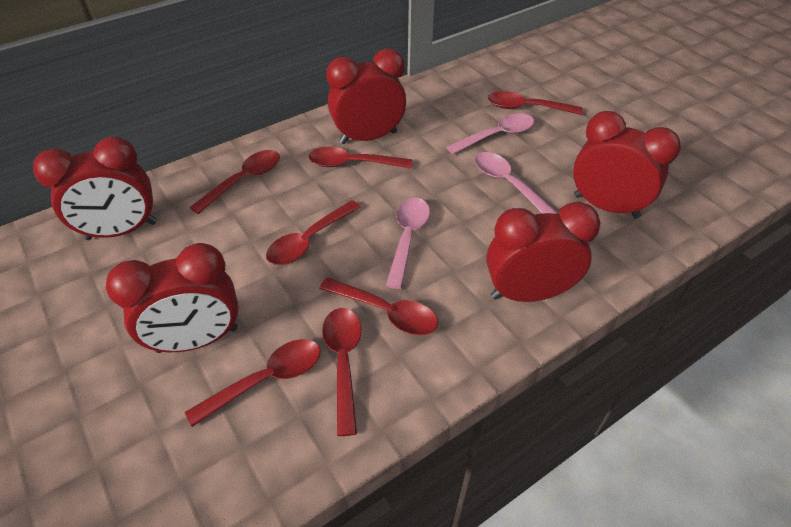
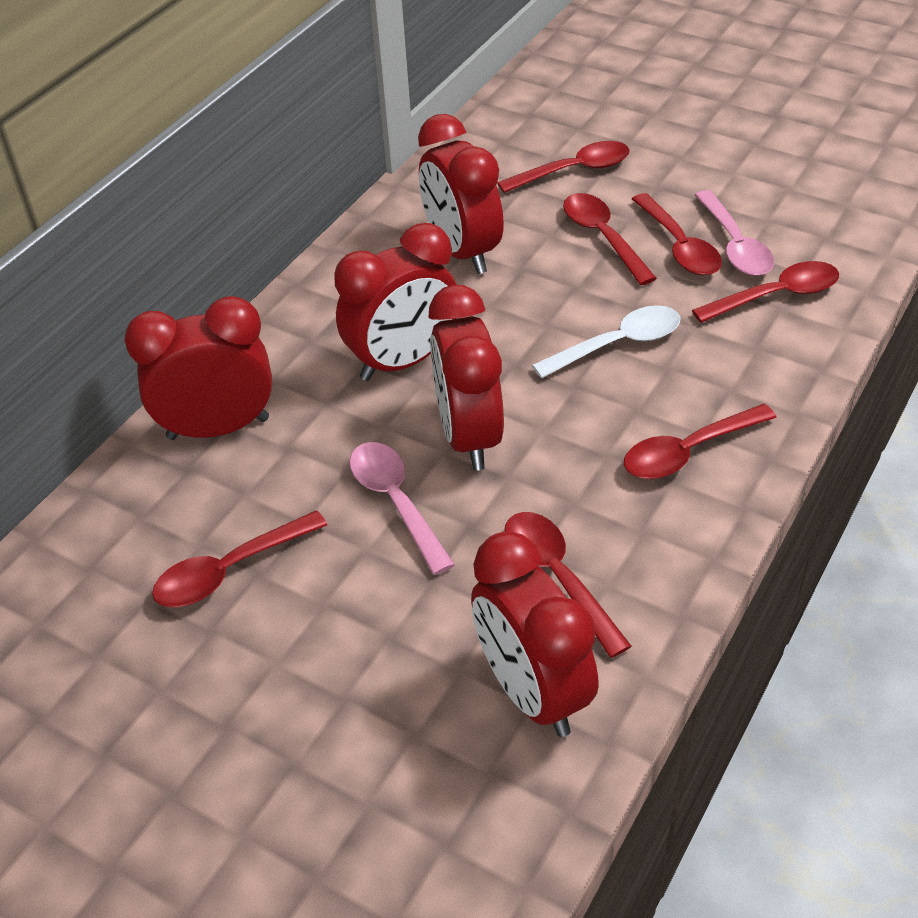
pink spoon: [386,198,430,289] [446,113,534,154] [475,152,558,214] = 3 -> [349,442,455,575] [695,190,774,276] = 2
white spoon: none = 0 -> [532,305,681,378] = 1

